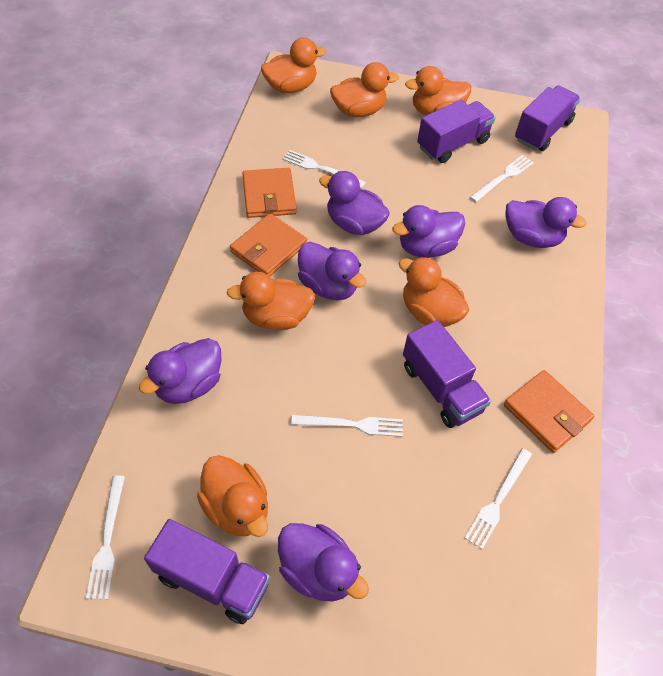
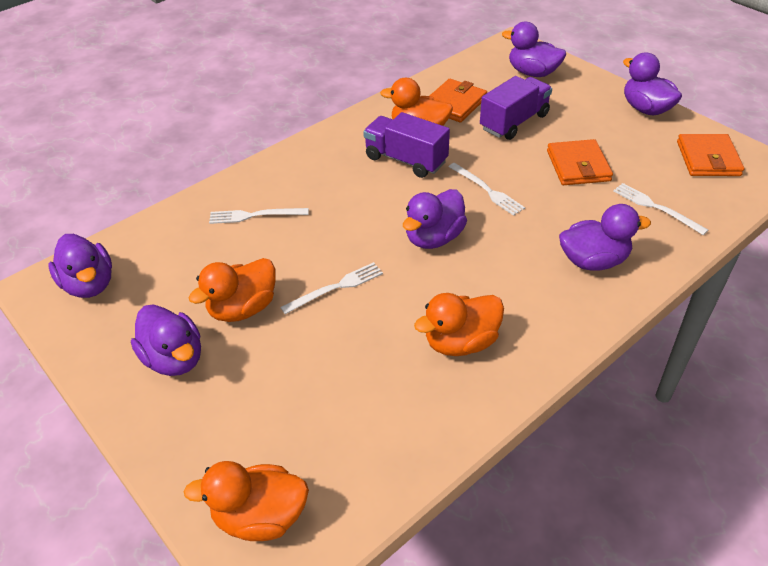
orange duck: [197,455,268,537] [226,272,315,330] [261,37,327,93] [330,62,399,117] [399,257,469,327] [405,66,471,115] = 6 -> [183,461,309,541] [189,258,276,322] [380,78,453,126] [414,293,504,356] = 4
purple truck: [144,519,270,624] [403,320,491,428] [417,100,496,163] [515,85,580,151] = 4 -> [363,112,450,178] [480,76,552,140] = 2
white fork: [86,475,125,599] [283,150,366,188] [291,415,403,437] [465,448,532,549] [470,155,534,202] = 5 -> [209,208,309,224] [280,262,383,314] [448,163,525,216] [613,183,708,235] = 4

